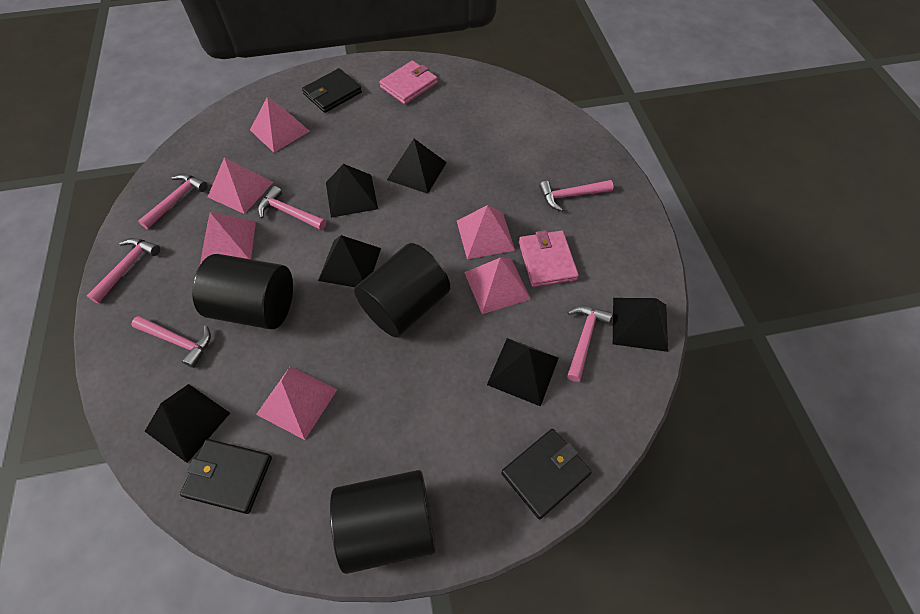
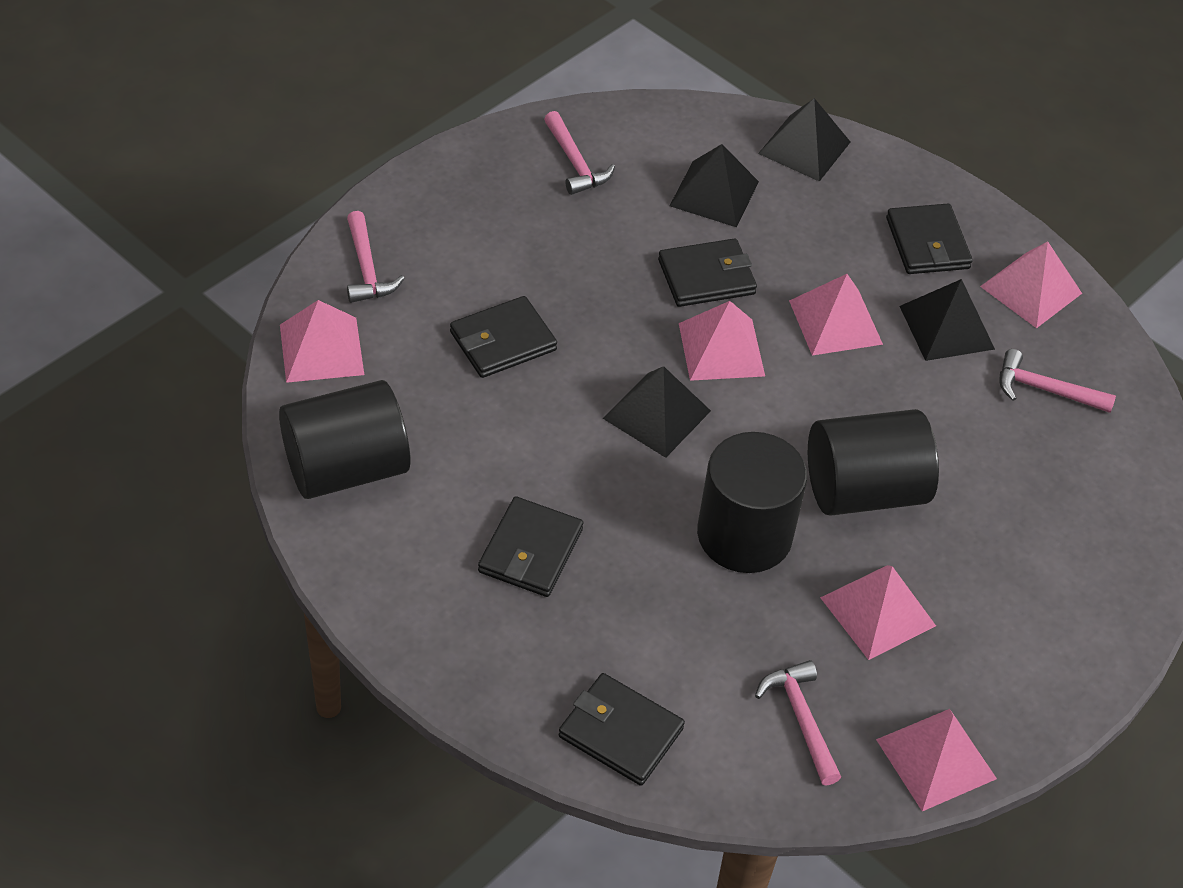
black pyramid: [145,384,230,463] [318,235,381,287] [326,164,378,218] [387,139,447,194] [487,338,559,407] [613,298,668,352] = 6 -> [603,366,711,458] [670,144,759,227] [758,98,850,182] [900,279,995,361] = 4
black wallet: [180,439,272,514] [302,68,362,113] [501,429,592,519] = 3 -> [450,296,557,378] [478,496,583,597] [559,673,685,786] [658,238,757,307] [886,204,973,274] = 5
pink hammer: [87,238,160,303] [131,316,211,368] [138,174,208,229] [258,186,326,230] [539,180,613,211] [567,306,612,382] = 6 -> [347,211,405,303] [544,111,615,195] [755,660,841,786] [999,349,1116,413] = 4
pink wallet: [379,61,438,104] [519,230,579,287] = 2 -> none = 0

